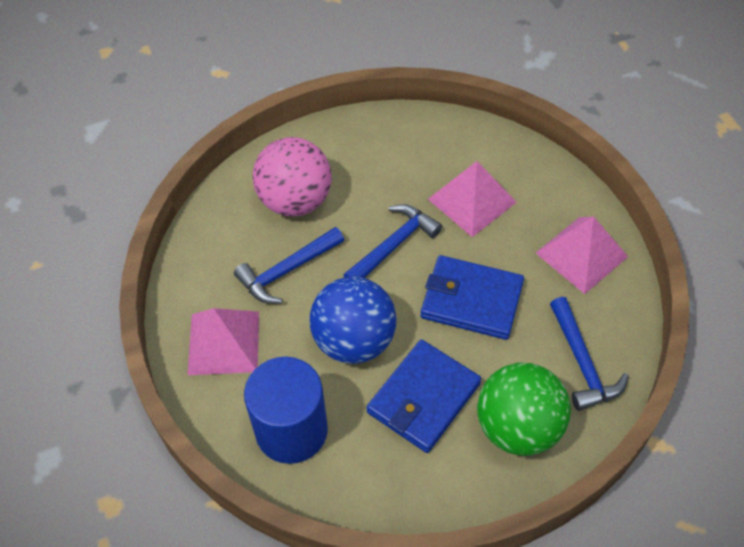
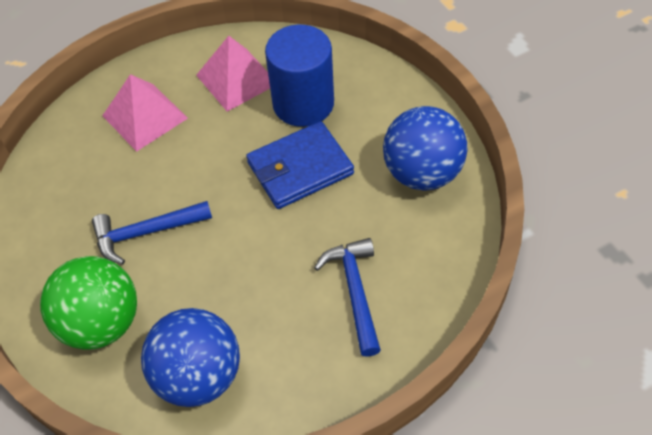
blue ball: [310,277,396,364] = 1 -> [141,308,240,407] [383,106,467,190] = 2
blue hammer: [234,227,344,304] [343,204,442,278] [550,297,629,411] = 3 -> [92,201,212,264] [314,238,381,357] = 2
blue wallet: [366,339,481,453] [421,255,524,340] = 2 -> [246,121,354,209] = 1
pink ball: [253,137,332,216] = 1 -> none = 0
pink pyramid: [188,308,259,375] [428,161,517,237] [536,217,628,294] = 3 -> [102,74,188,152] [196,36,270,112] = 2

